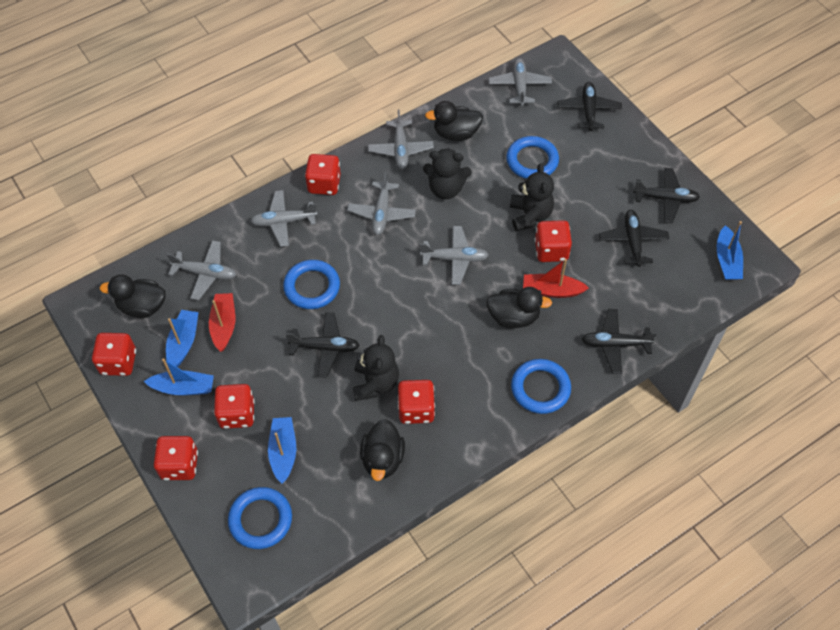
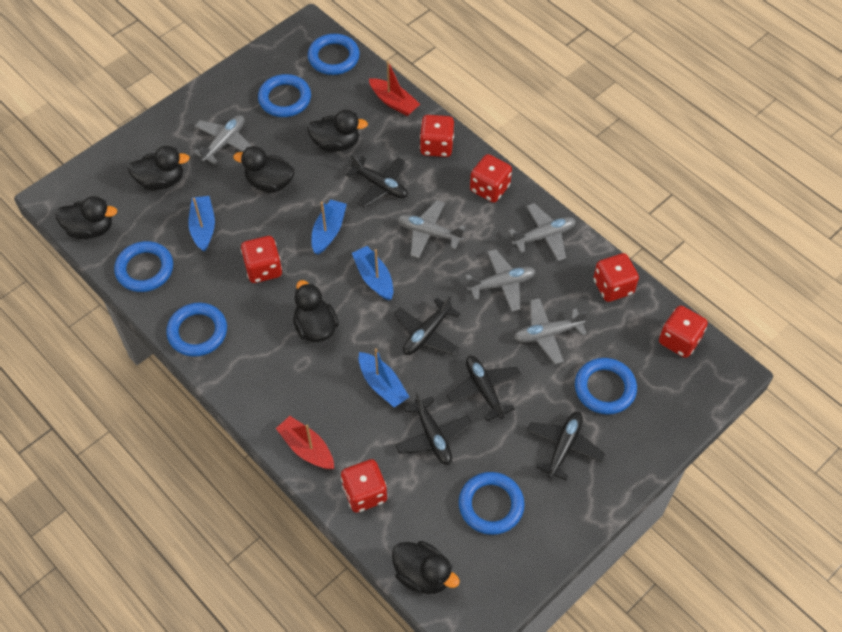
black duck: [100,274,166,318] [360,419,405,481] [425,101,483,141] [486,287,552,328] = 4 -> [55,196,117,239] [128,146,190,190] [233,146,295,193] [293,280,339,342] [307,110,368,152] [392,541,460,594] = 6
black teddy bear: [353,335,399,401] [423,148,472,199] [510,163,554,232] = 3 -> none = 0
blue ring: [228,487,292,549] [283,260,340,309] [506,136,559,179] [511,359,571,414] = 4 -> [114,241,173,292] [166,303,227,357] [258,74,311,117] [308,34,360,75] [459,472,525,535] [575,358,637,415] = 6
grey plane: [167,240,236,300] [251,190,317,247] [347,172,416,235] [368,110,434,170] [420,226,489,285] [489,58,552,106] = 6 -> [193,115,251,164] [397,200,465,258] [465,249,535,312] [509,203,576,261] [514,298,587,364] = 5

